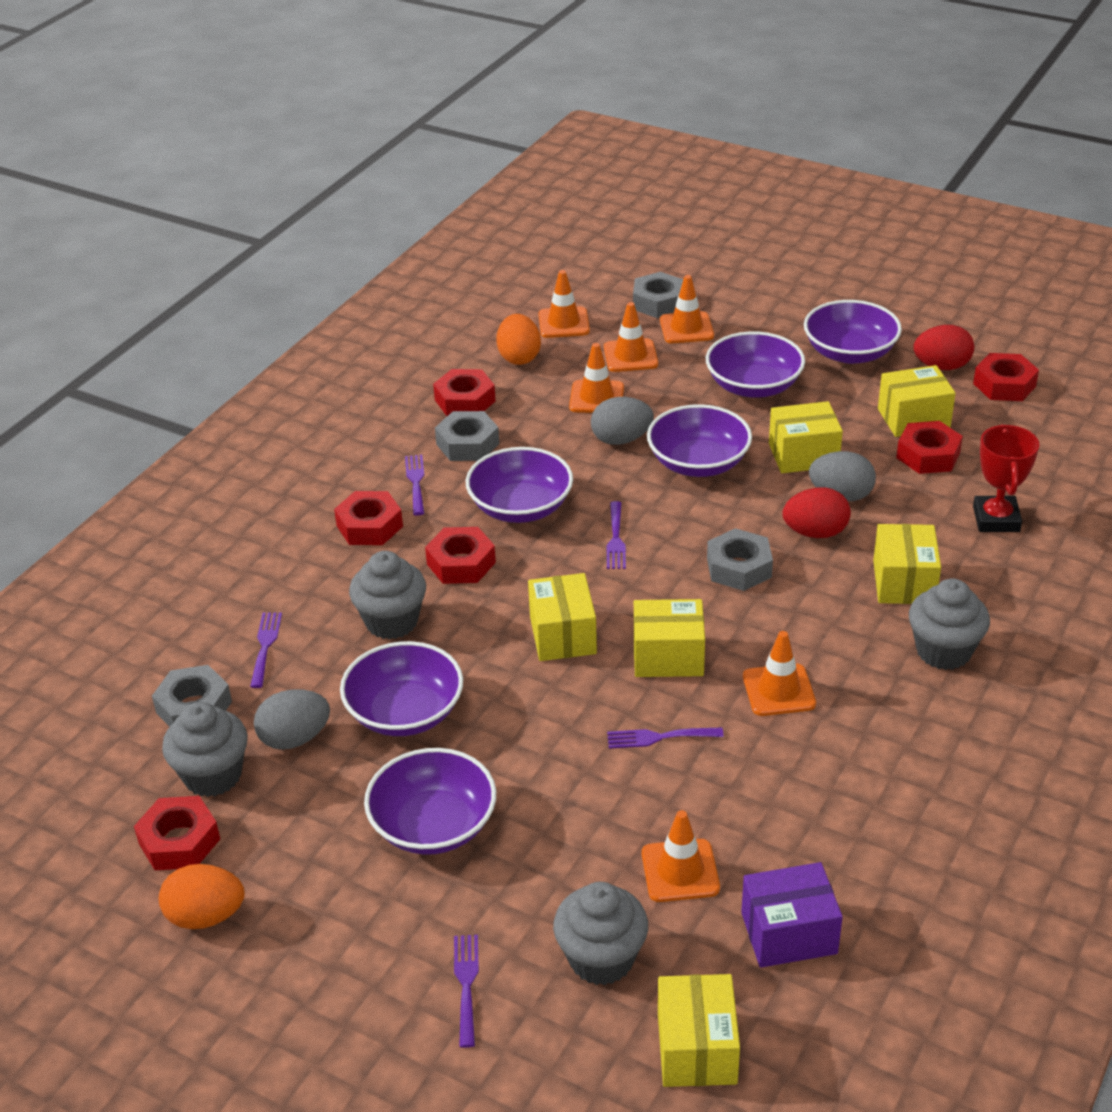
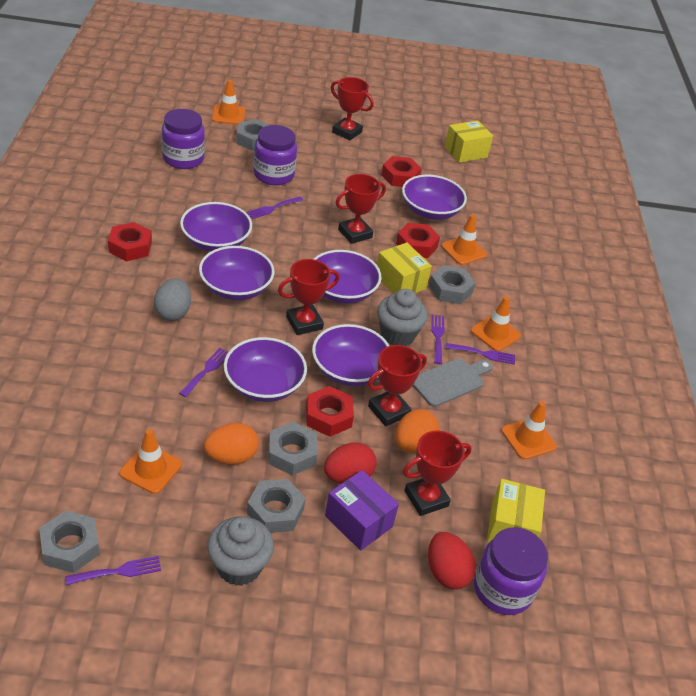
grey cupcake: [162,702,248,797] [349,551,426,640] [553,882,648,985] [909,578,990,670] = 4 -> [207,516,274,586] [377,289,428,346] = 2
grey cutting board: none = 0 -> [413,358,493,407] = 1
grey egg: [254,689,330,750] [591,397,654,445] [809,451,876,501] = 3 -> [154,278,191,321] = 1
grey nut: [152,665,232,727] [435,411,499,461] [633,272,683,318] [707,528,773,591] = 4 -> [39,511,100,573] [236,119,269,151] [247,479,306,533] [268,422,318,476] [429,265,475,304] = 5
orange traffic cone: [538,270,590,338] [569,343,624,413] [604,302,658,372] [642,810,720,902] [660,275,714,343] [743,631,816,716] = 6 -> [119,429,182,494] [212,80,245,125] [441,215,487,265] [471,297,521,352] [501,402,557,460] = 5
purple jar: none = 0 -> [162,109,205,169] [253,125,297,185] [474,527,548,615] = 3
red nut: [134,796,220,870] [334,491,403,545] [425,527,496,584] [433,369,496,416] [896,421,963,474] [973,353,1039,401] = 6 -> [108,222,152,261] [306,386,354,437] [381,156,422,187] [396,223,440,258] = 4
red trophy: [973,424,1039,532] = 1 -> [278,259,339,335] [331,77,374,140] [335,174,386,244] [367,345,427,427] [403,431,472,516] = 5
yellow box: [528,573,597,661] [634,599,705,677] [658,974,740,1087] [769,401,843,473] [873,524,941,604] [878,365,956,437] = 6 -> [377,242,432,293] [445,120,493,163] [487,479,545,543] = 3

